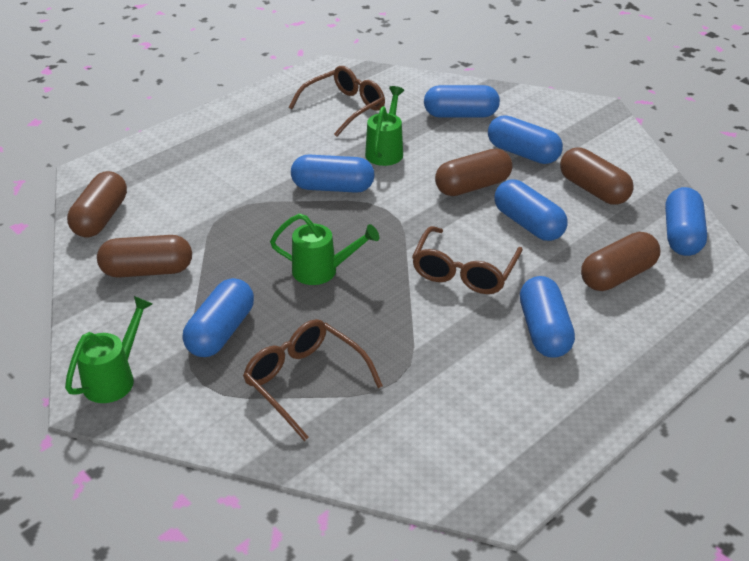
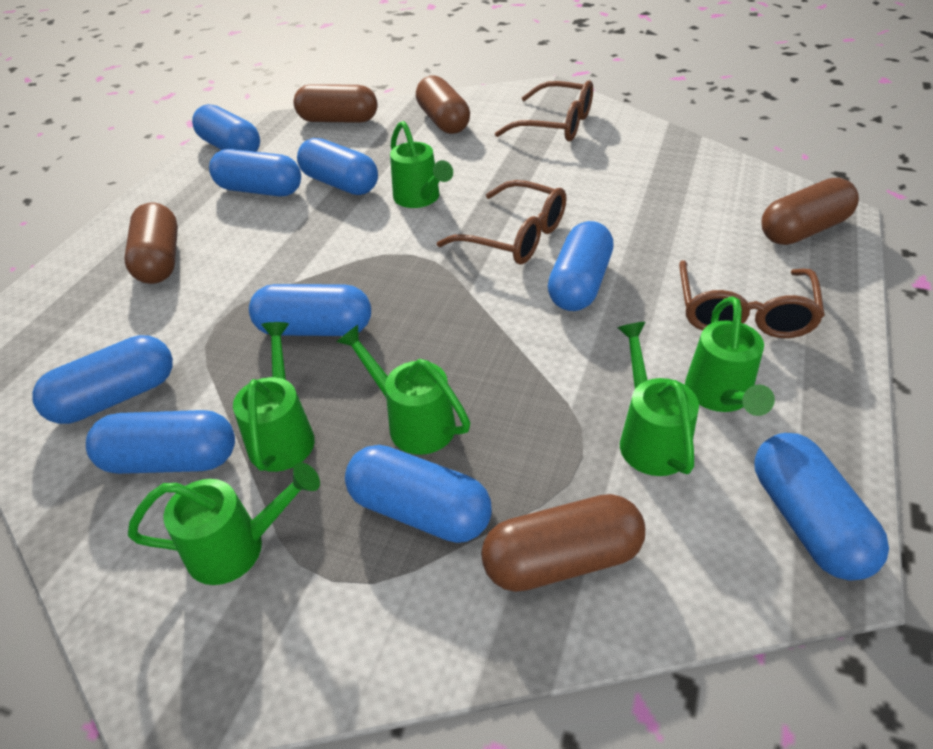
blue capsule: [183,278,254,357] [291,155,374,193] [424,85,500,118] [488,115,563,164] [494,180,567,241] [520,276,575,358] [665,187,707,256] = 7 -> [32,335,173,424] [86,410,235,474] [192,104,260,152] [209,149,301,196] [249,284,371,336] [297,138,378,195] [345,445,492,543] [548,221,613,311] [754,433,889,580] = 9
green watering can: [65,296,152,403] [270,214,379,285] [365,86,404,166] = 3 -> [128,462,320,585] [233,322,315,472] [337,325,470,455] [390,121,453,208] [617,322,699,476] [685,297,775,416] = 6

